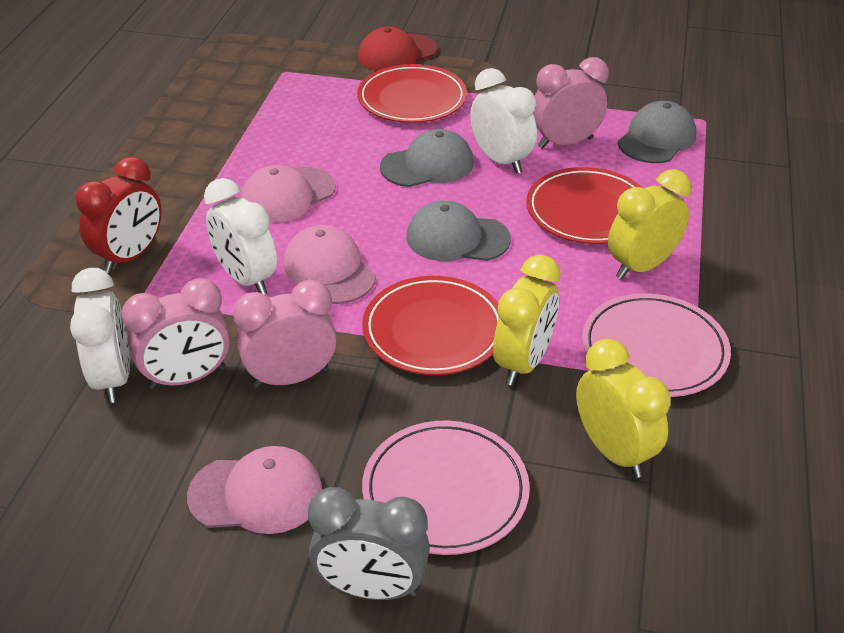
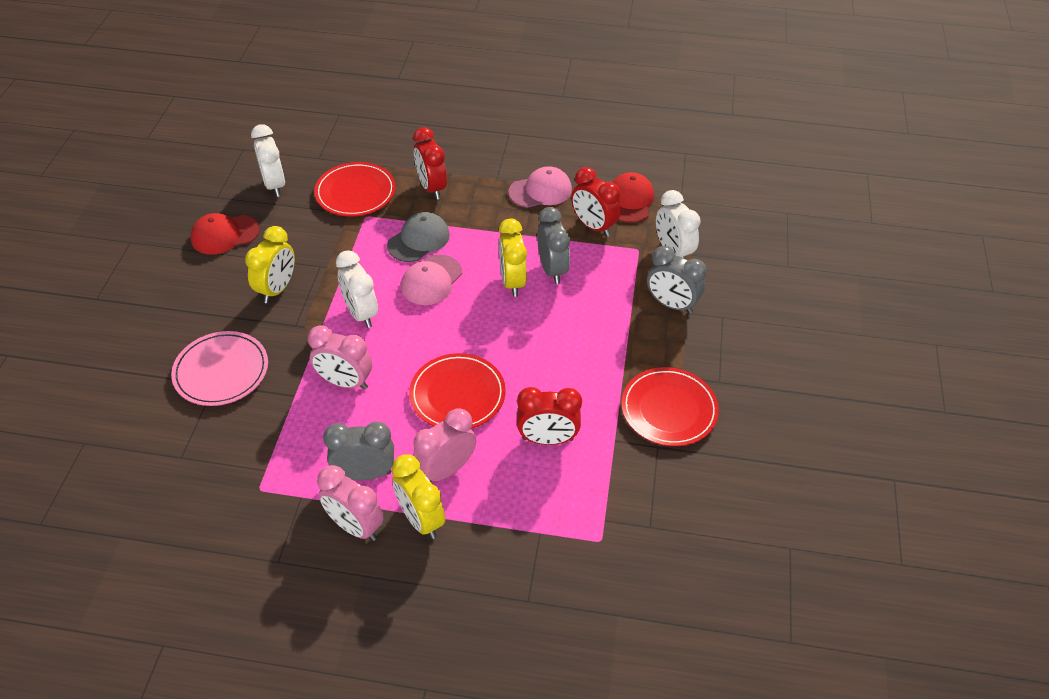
grey cap: [380,129,474,187] [406,201,511,261] [618,101,696,163] = 3 -> [387,212,450,262] = 1
grey clock: [308,487,430,600] = 1 -> [323,422,394,480] [537,207,570,284] [647,246,707,314] = 3
pink cap: [187,446,322,534] [241,165,336,222] [284,225,376,304] = 3 -> [401,255,462,305] [508,166,572,208] = 2
pink plate: [362,421,530,555] [582,293,731,397] = 2 -> [171,331,268,406] = 1
red cap: [358,27,437,71] = 1 -> [191,213,260,255] [612,172,654,223] = 2
red clock: [76,156,162,273] = 1 -> [413,127,447,200] [517,387,582,445] [571,167,621,237] = 3

